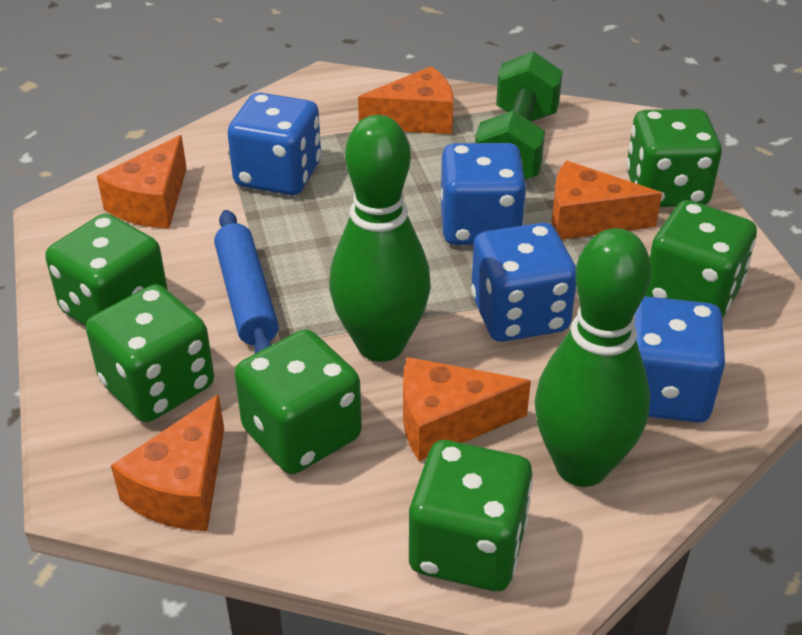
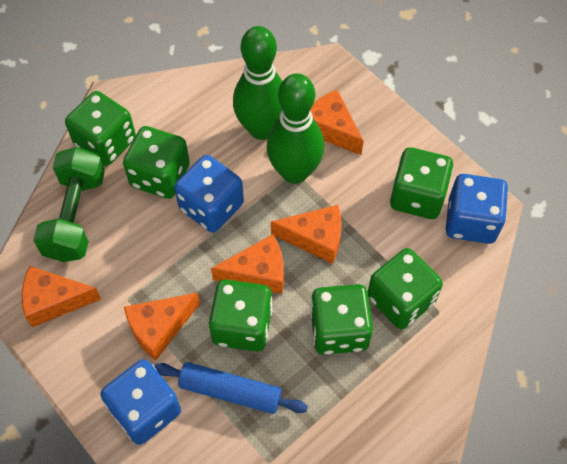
blue dice: [227,93,321,195] [441,143,527,245] [471,223,576,342] [634,296,725,423] = 4 -> [100,359,181,445] [174,155,244,233] [446,174,508,244] = 3

